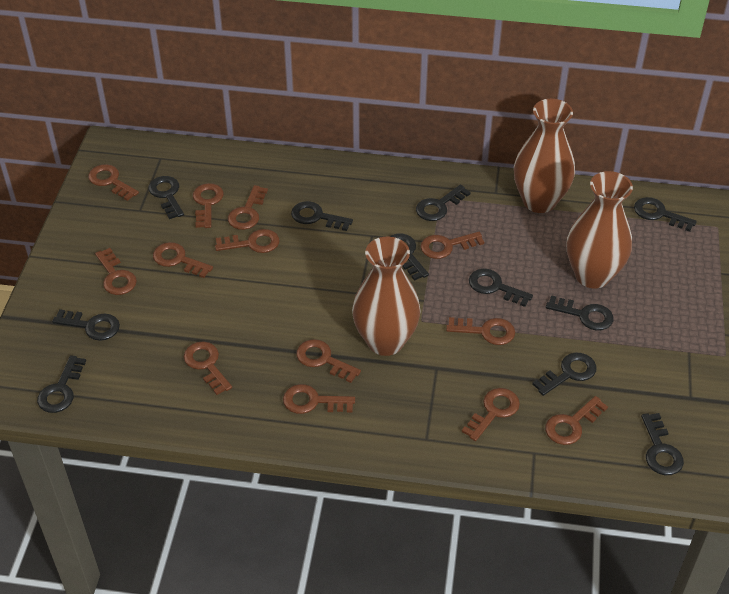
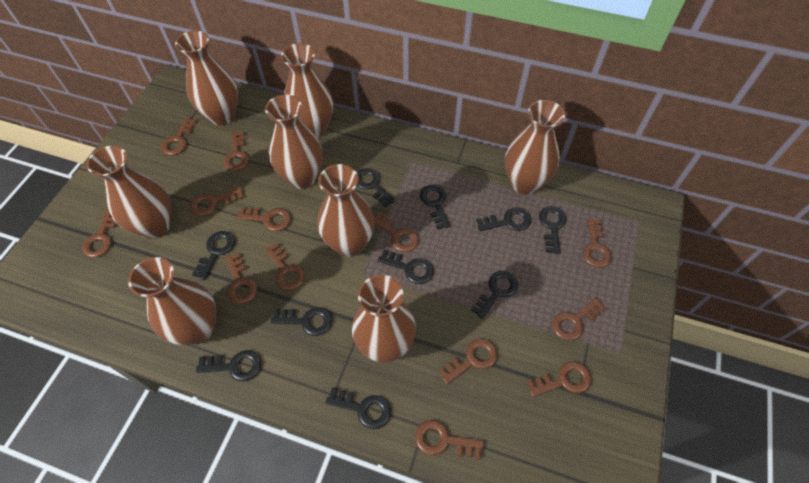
black key: [37,355,86,413] [52,309,120,341] [148,176,184,219] [291,201,353,231] [389,234,429,281] [416,185,471,221] [469,269,533,307] [532,353,597,396] [546,295,613,331] [634,197,697,232] [641,413,684,475] = 11 -> [192,231,235,280] [196,350,261,381] [271,308,332,336] [326,388,391,429] [357,168,396,207] [378,250,434,284] [420,184,451,230] [471,271,518,319] [476,208,531,231] [539,206,566,254] = 10
brown vase: [352,237,421,356] [514,99,575,213] [567,171,633,288] = 3 -> [87,146,171,239] [128,257,217,345] [175,31,238,125] [265,95,323,189] [281,43,333,138] [317,164,375,257] [352,275,416,362] [505,100,565,195] = 8

